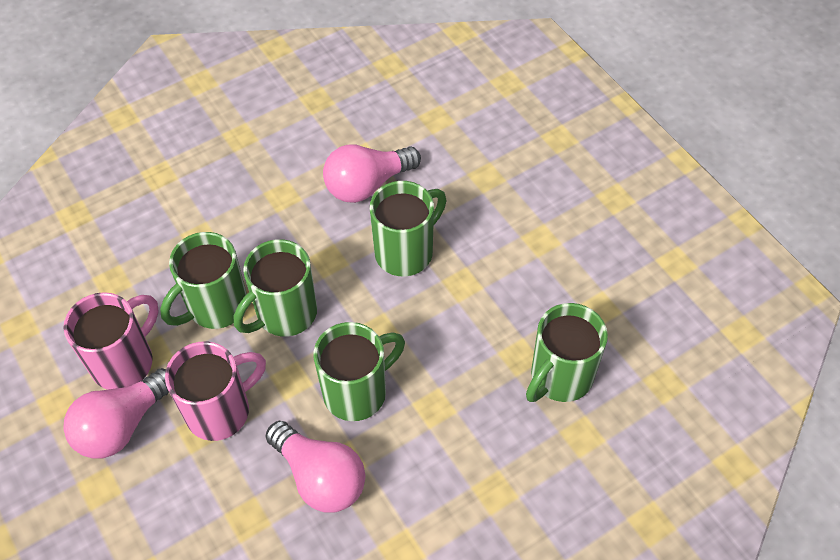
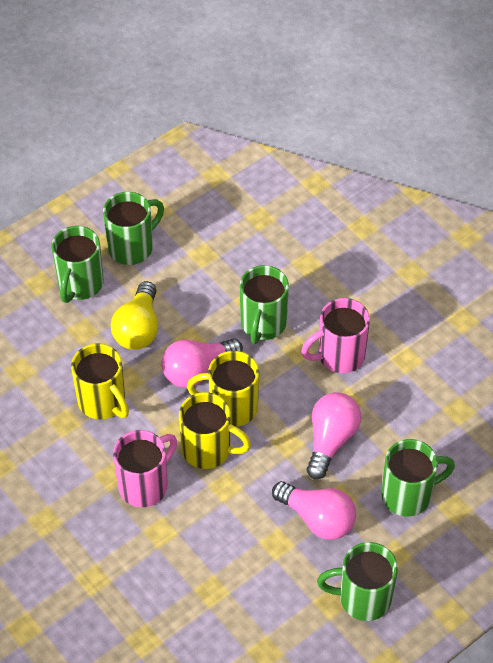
yellow light bulb: none = 0 -> [111,281,158,350] = 1
yellow mug: none = 0 -> [71,343,129,419] [179,392,251,469] [187,351,259,427] = 3

